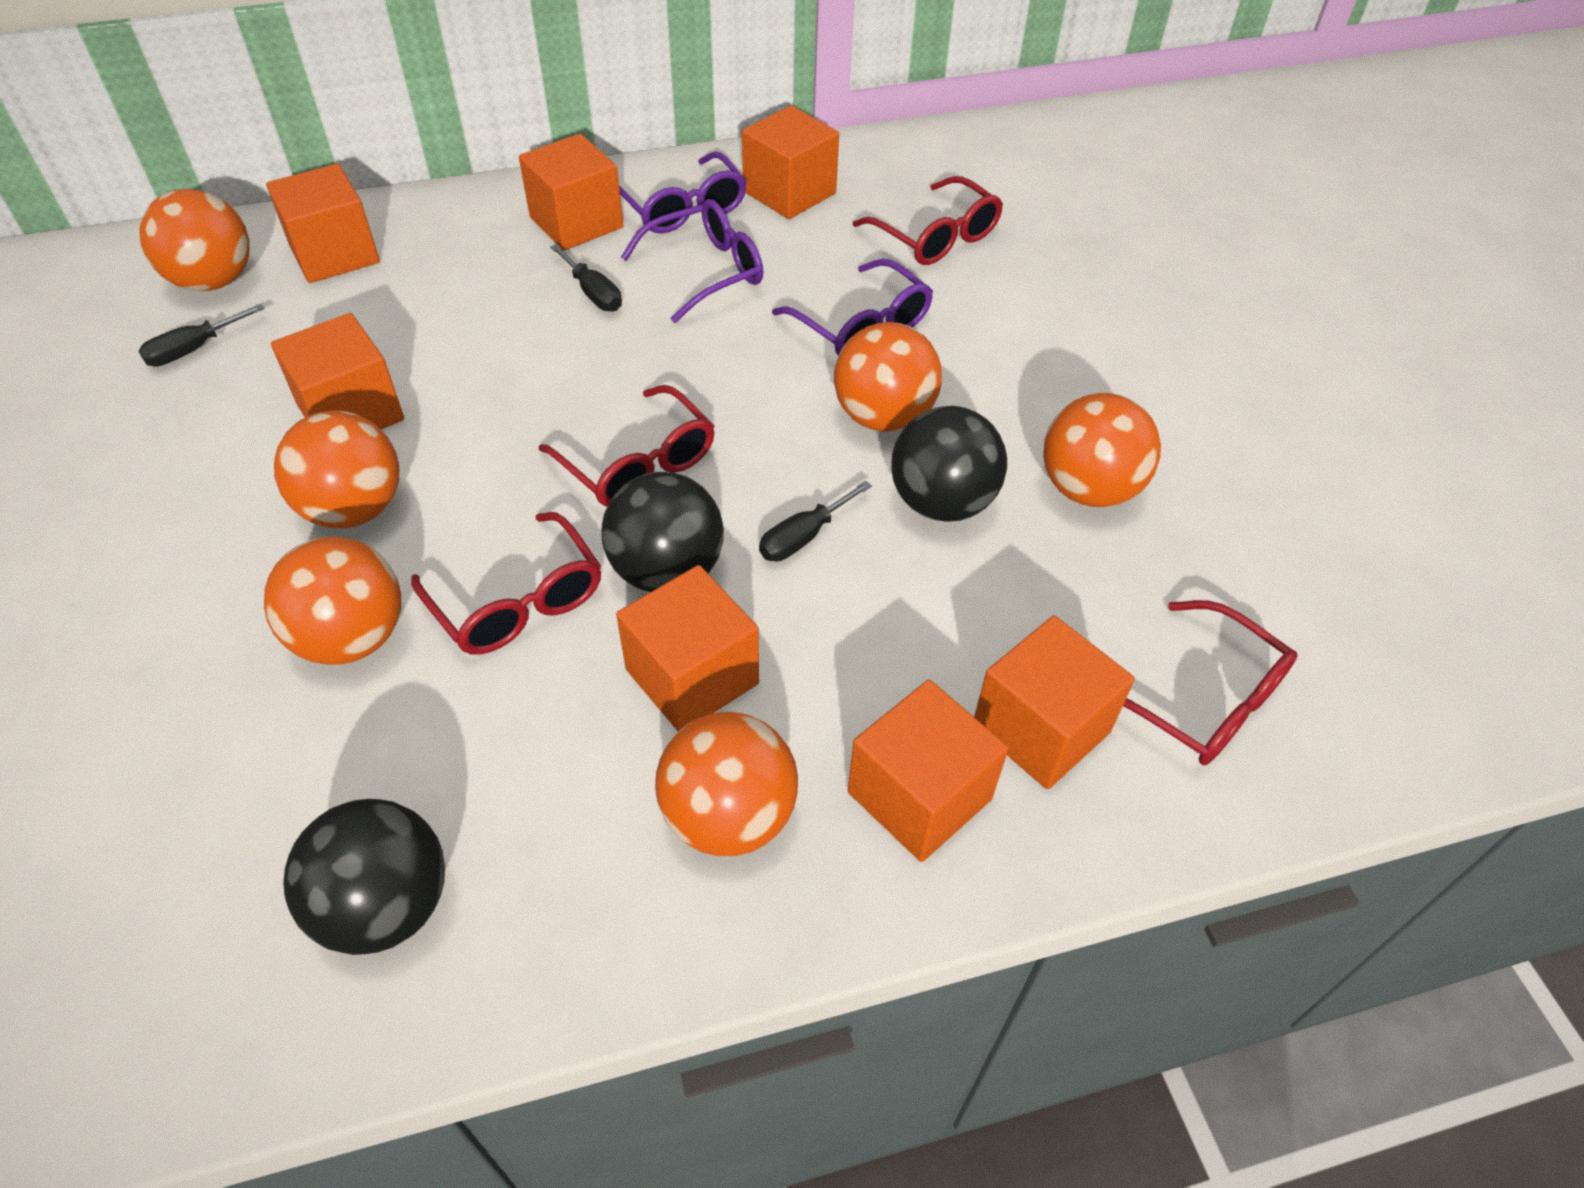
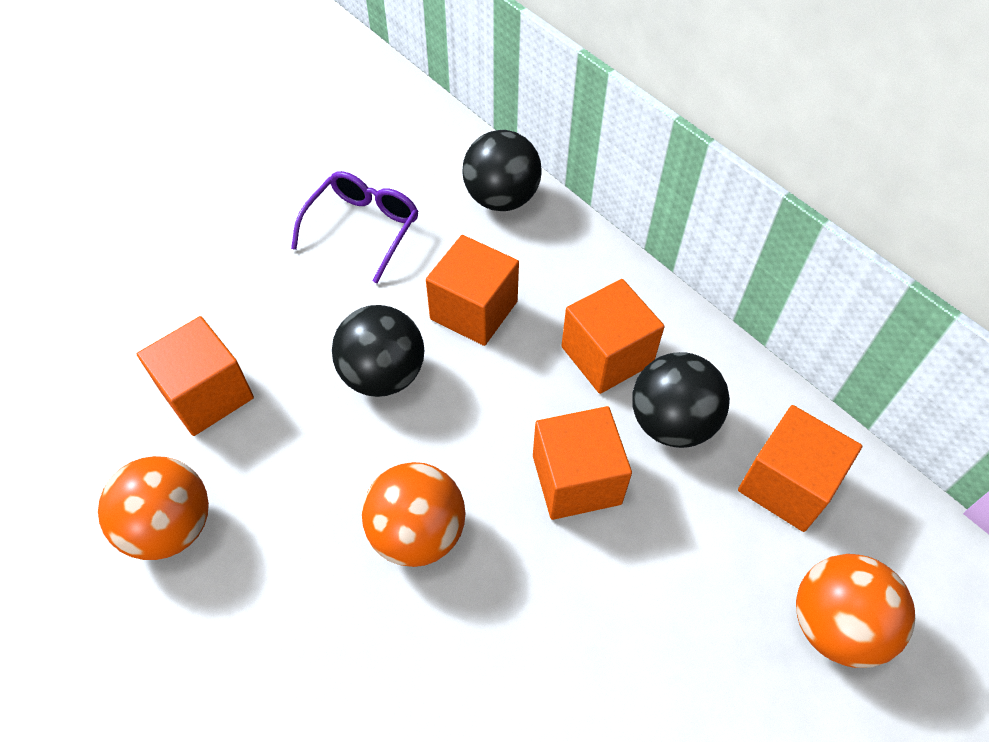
black screwdriver: [138,304,265,367] [550,244,622,312] [759,481,872,561] = 3 -> none = 0
orange ball: [139,189,250,291] [264,537,401,665] [274,411,399,528] [655,712,798,856] [834,322,942,432] [1043,393,1161,507] = 6 -> [98,456,209,560] [362,462,465,567] [796,554,915,668] = 3
orange cube: [266,164,380,283] [271,313,404,429] [519,134,624,251] [616,565,759,731] [742,105,839,219] [848,680,1009,862] [974,615,1135,789] = 7 -> [137,316,254,436] [426,235,519,346] [533,406,632,520] [561,279,665,394] [738,405,862,532] = 5
purple glasses: [619,152,747,234] [621,199,763,323] [772,259,933,355] = 3 -> [291,171,419,283] = 1
red glasses: [411,512,601,655] [539,385,715,507] [853,176,1003,265] [1123,600,1298,765] = 4 -> none = 0

